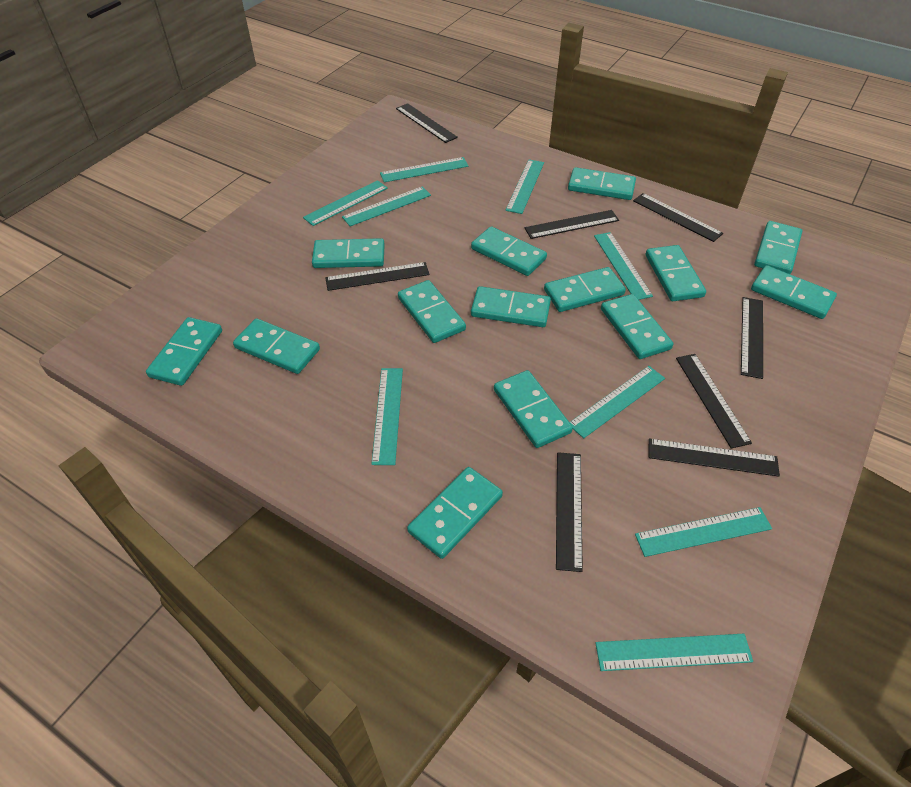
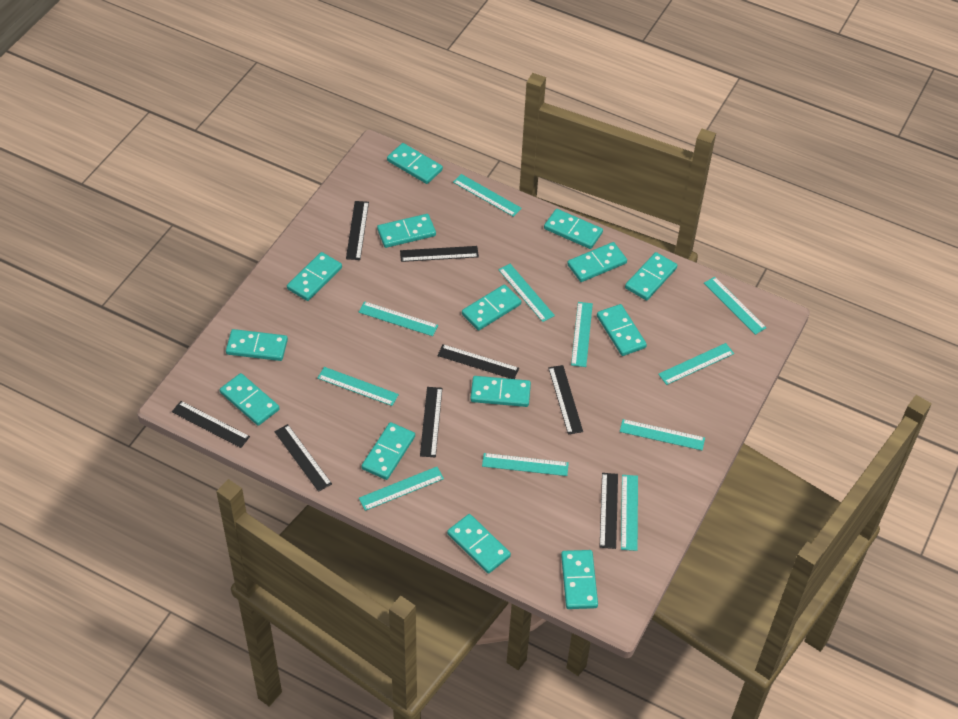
turquoise ruler: [303,180,388,226] [342,186,431,226] [371,368,403,465] [380,157,469,182] [506,159,544,214] [570,366,665,438] [594,232,653,300] [596,634,753,671] [635,507,772,557] = 9 -> [318,367,399,406] [359,301,438,336] [359,467,444,511] [453,174,522,217] [482,453,569,476] [498,264,555,322] [571,302,593,367] [620,419,705,450] [621,475,638,551] [658,343,734,385] [704,277,766,335] = 11

